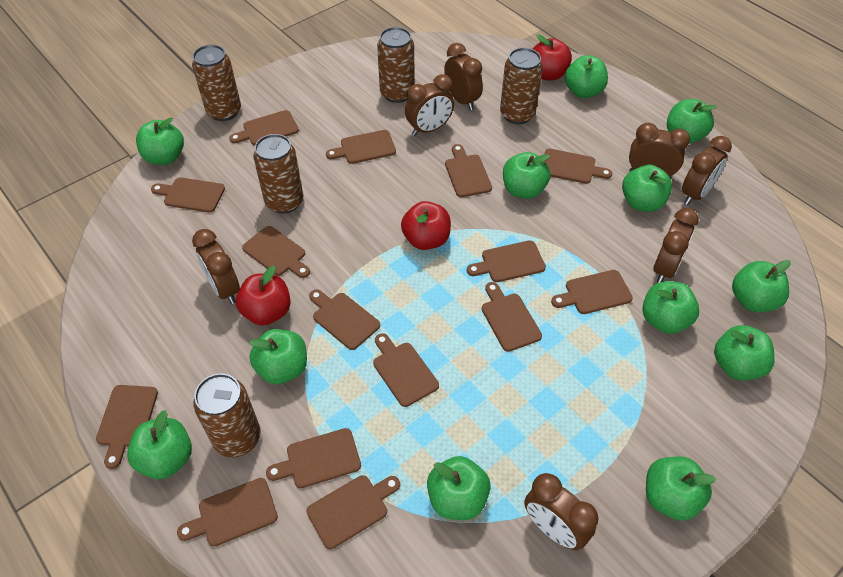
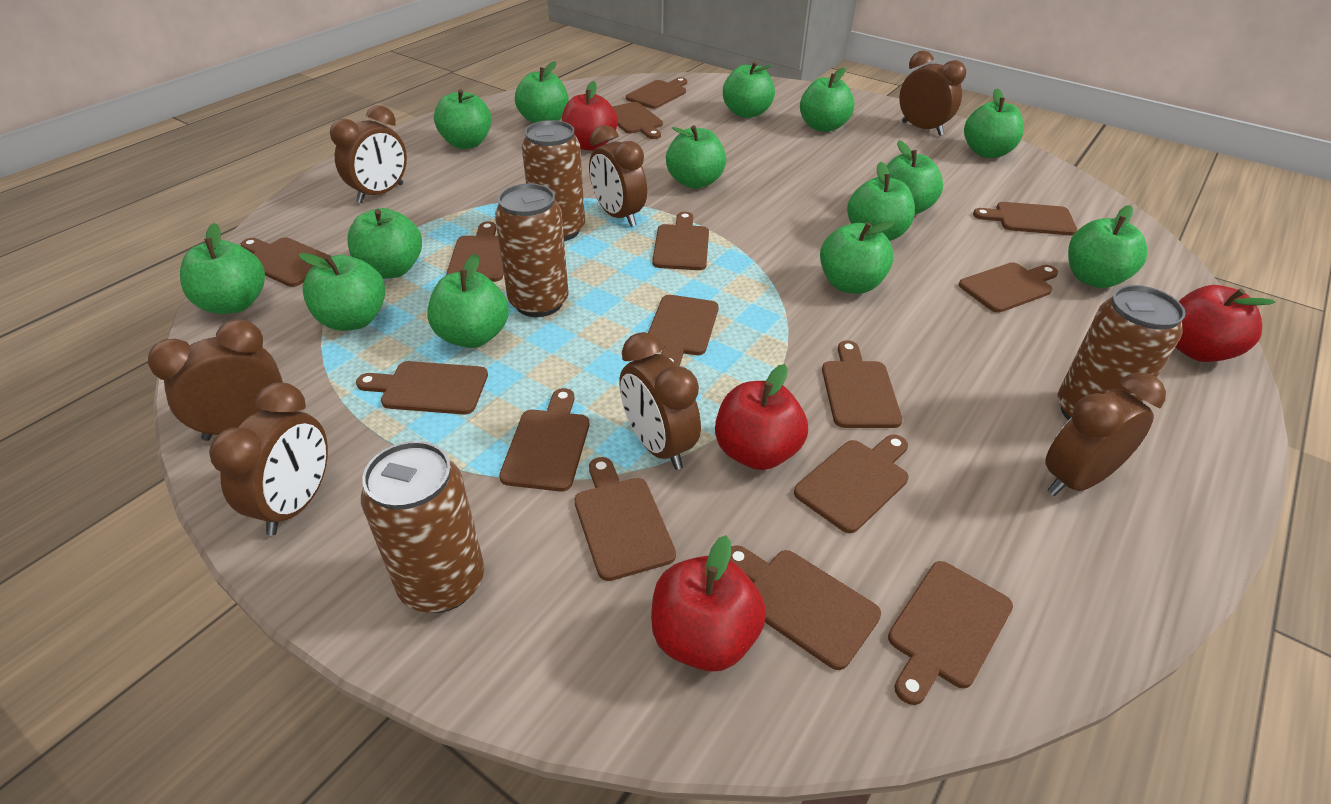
brown can: [192,45,241,121] [193,373,261,457] [253,134,303,214] [377,27,415,103] [500,48,543,124] = 5 -> [361,441,484,613] [495,183,569,317] [522,120,585,241] [1057,285,1186,421] = 4
green apple: [127,410,192,479] [136,118,184,165] [249,329,307,384] [427,456,491,520] [503,152,550,199] [565,55,608,98] [622,165,672,212] [642,281,699,334] [646,456,716,521] [667,99,717,143] [714,325,775,380] [732,260,791,312] = 12 -> [180,223,265,314] [299,253,385,331] [347,208,422,278] [427,254,509,348] [434,89,492,149] [515,61,569,123] [666,125,726,189] [723,62,775,118] [800,67,854,132] [820,221,895,294] [847,162,915,241] [886,140,943,215] [964,89,1024,158] [1068,205,1147,288] = 14
red apple: [236,266,291,326] [401,201,451,250] [533,34,572,81] = 3 -> [562,81,618,151] [651,535,766,672] [715,364,808,470] [1176,285,1275,362] = 4

